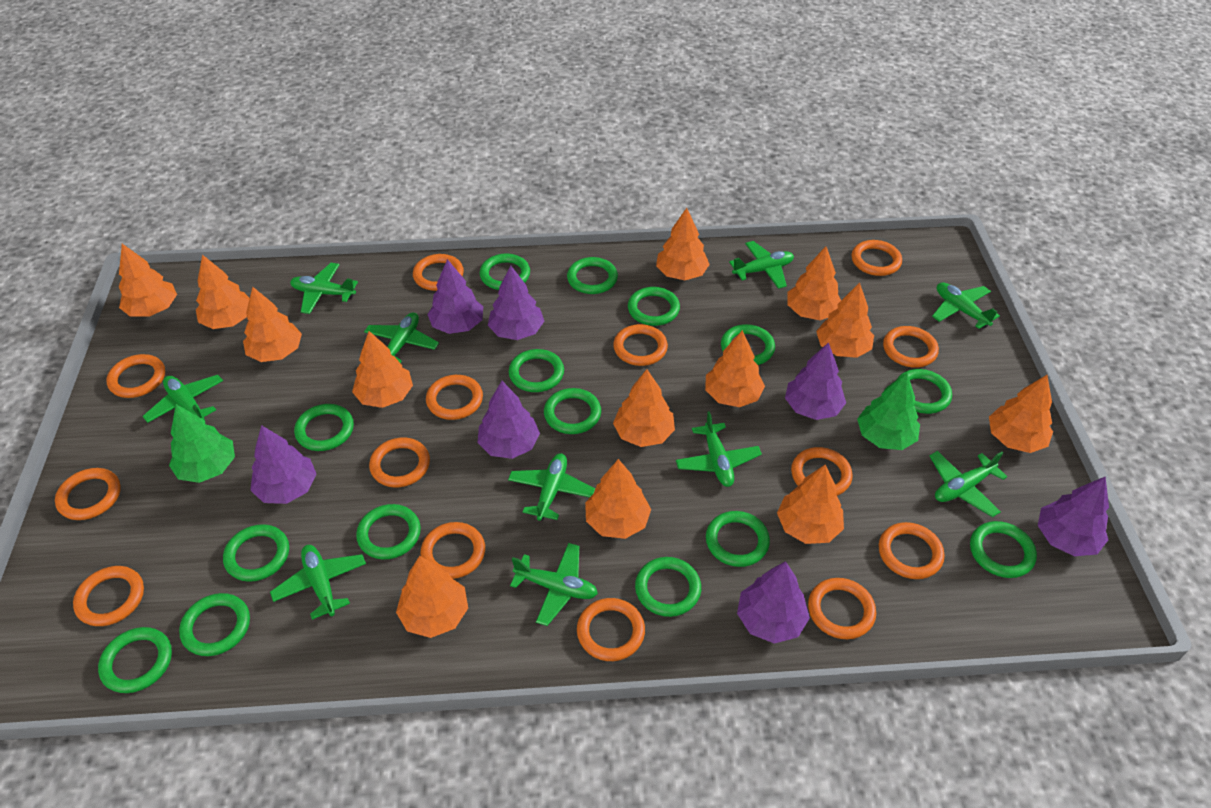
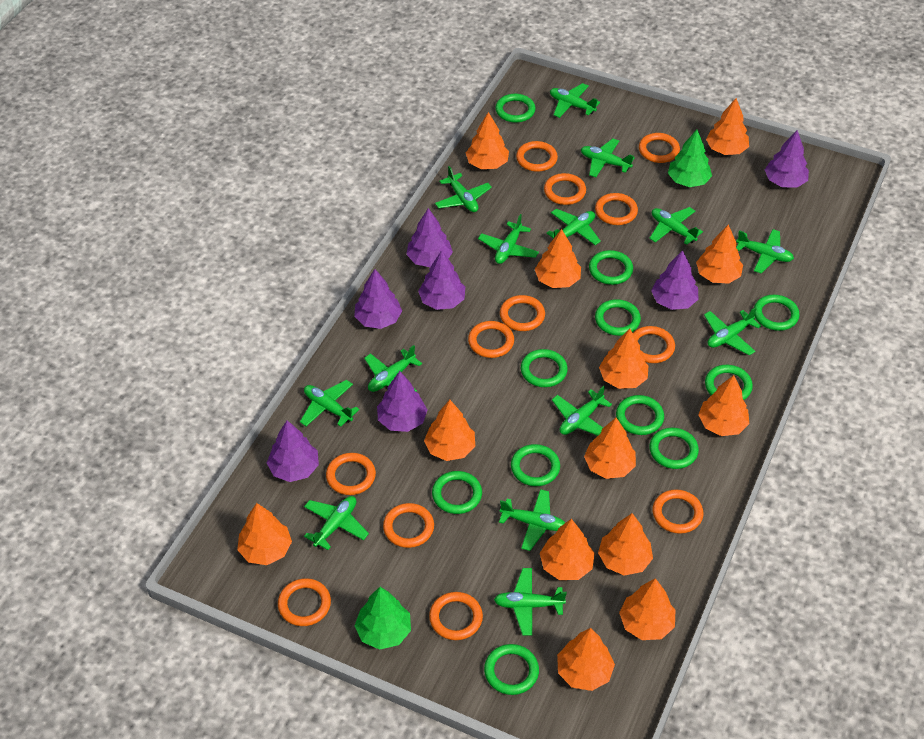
green plane: [142,375,223,423] [270,545,366,620] [290,263,358,314] [364,312,439,363] [508,453,595,521] [510,543,598,626] [676,411,762,487] [729,241,794,289] [929,451,1007,517] [932,282,1000,329] = 10 -> [300,380,359,427] [304,496,369,550] [364,345,422,392] [435,166,492,212] [478,214,539,264] [494,568,567,636] [499,489,565,551] [547,209,601,245] [550,83,600,118] [552,386,612,436] [581,139,635,177] [649,207,703,245] [704,307,761,356] [736,229,794,273] = 14
green ring: [98,627,172,693] [179,593,250,656] [223,524,289,582] [294,404,354,451] [356,504,421,559] [480,254,530,290] [509,349,564,392] [544,388,601,434] [567,257,618,294] [628,287,680,326] [635,557,701,617] [706,511,770,567] [721,324,775,365] [897,369,952,414] [970,521,1037,578] = 15 -> [432,471,482,514] [484,644,539,695] [495,94,535,123] [511,444,560,486] [521,349,568,387] [589,250,633,285] [595,299,641,336] [616,395,664,435] [649,428,699,469] [705,365,753,400] [754,295,800,331] = 11
orange ring: [55,468,121,520] [73,566,144,626] [107,354,165,398] [369,438,430,487] [413,254,464,291] [421,522,485,579] [426,375,483,420] [577,598,645,661] [613,324,668,366] [791,447,853,496] [808,578,876,639] [852,240,902,276] [879,522,945,579] [883,326,939,368] = 14 -> [278,578,331,626] [326,453,376,495] [383,503,434,548] [429,592,483,640] [468,321,514,358] [500,295,545,331] [516,141,558,172] [544,173,586,205] [595,193,638,225] [633,326,675,363] [639,133,680,163] [653,489,703,534] = 12

